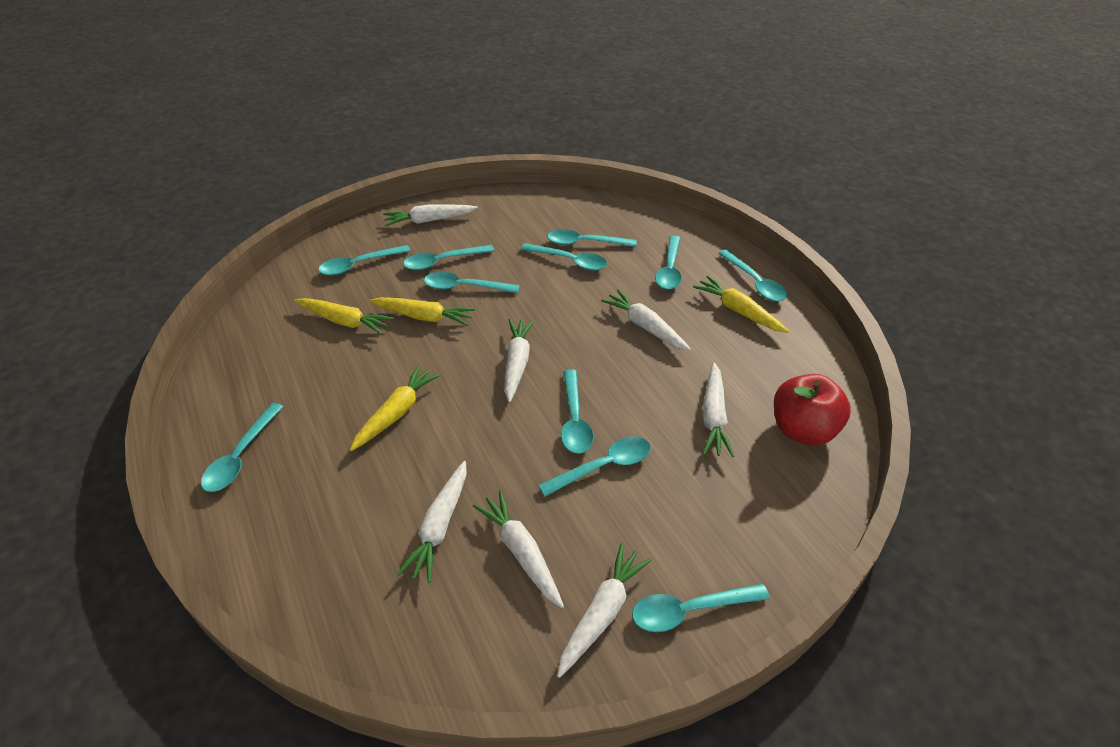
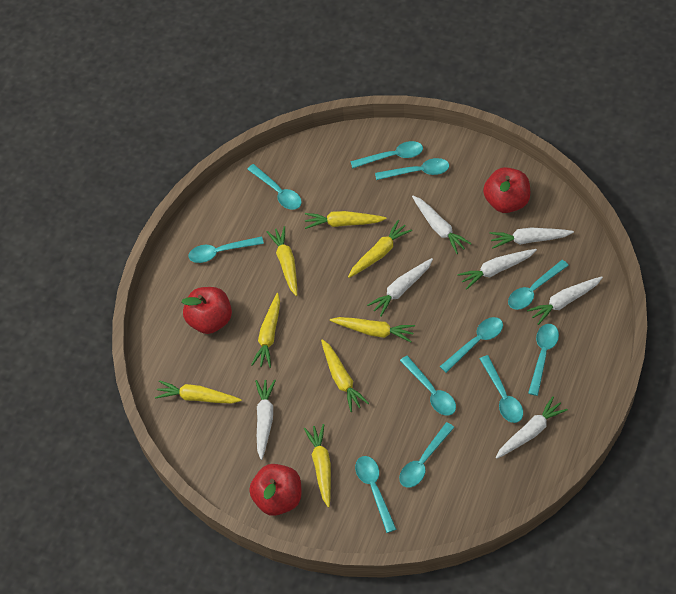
red apple: [774,374,851,445] = 1 -> [182,287,232,334] [249,464,302,516] [483,167,530,213] = 3
yellow carrot: [294,298,394,335] [350,364,441,451] [369,297,475,326] [693,276,789,333] = 4 -> [155,380,242,404] [251,293,280,368] [267,226,297,296] [304,424,331,508] [305,211,387,229] [321,339,369,412] [330,317,415,342] [348,220,412,278] = 8

